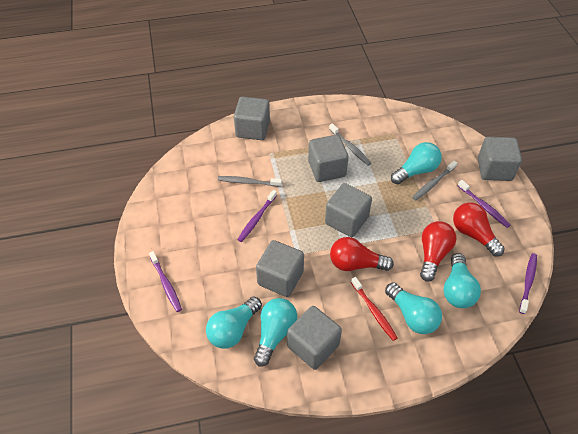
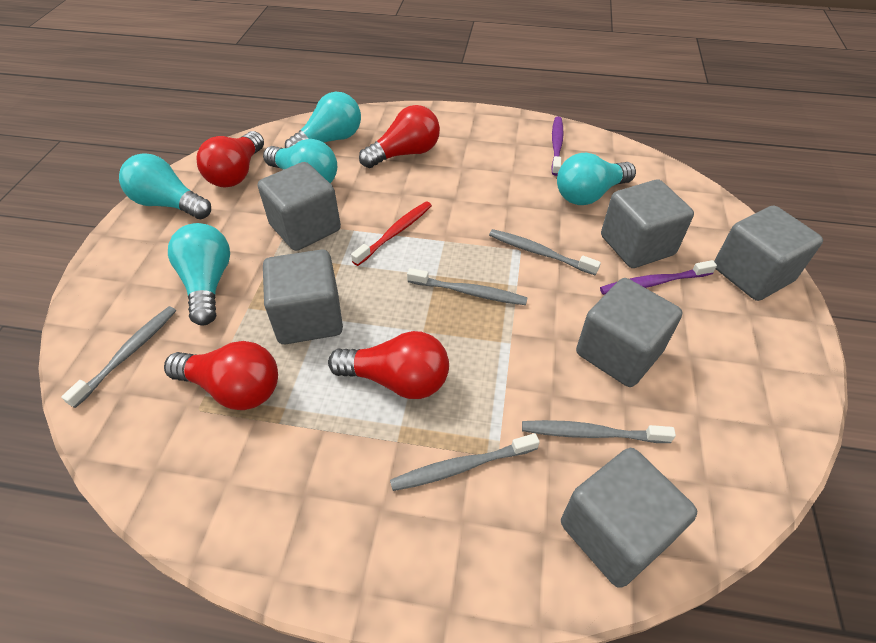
grey toothbrush: [218,176,282,187] [329,123,371,166] [412,161,457,201] = 3 -> [61,306,176,408] [390,433,540,491] [407,268,528,305] [489,229,601,275] [522,420,676,443] = 5
purple toothbrush: [149,251,182,312] [237,190,277,242] [458,180,510,228] [519,253,537,314] = 4 -> [551,117,564,176] [600,260,717,295] = 2
red light bulb: [330,237,394,271] [420,221,456,282] [453,202,505,256] = 3 -> [164,341,278,410] [196,131,264,187] [328,331,449,399] [359,105,440,168] = 4

